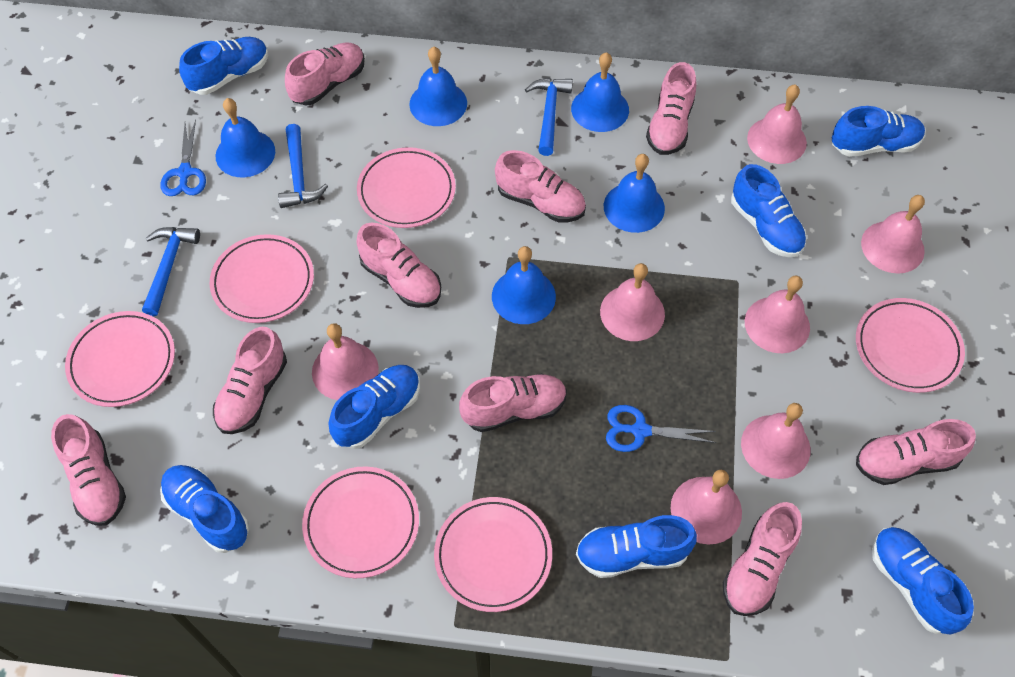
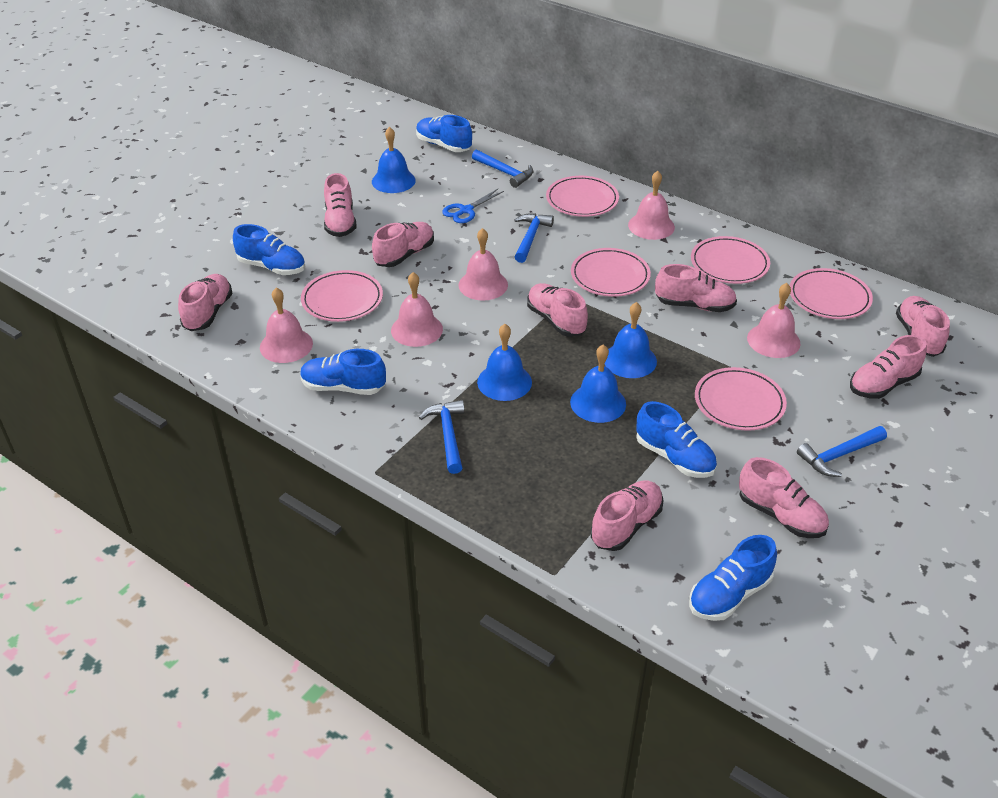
blue bell: [215,98,275,177] [409,47,467,126] [492,246,556,324] [571,52,629,132] [604,154,665,233] = 5 -> [372,127,416,193] [477,324,532,401] [570,345,626,423] [604,302,657,378] = 4
blue hammer: [142,227,200,316] [278,124,328,208] [525,78,573,156] = 3 -> [419,400,465,474] [472,149,533,188] [514,213,554,263] [797,426,887,477] = 4
blue scissors: [160,120,206,196] [606,405,716,452] = 2 -> [442,189,504,223] = 1
blue shoe: [160,465,249,553] [179,37,268,95] [329,365,420,449] [576,515,697,578] [731,164,807,258] [832,106,925,157] [872,527,974,635] = 7 -> [233,224,305,275] [300,349,386,395] [416,115,472,152] [636,401,717,478] [689,535,777,621] = 5
pink bell: [312,323,379,400] [600,263,665,341] [671,470,742,544] [741,403,811,479] [745,276,810,353] [747,84,807,164] [861,195,925,274] = 7 -> [260,288,313,363] [391,272,443,347] [459,228,508,301] [628,171,675,240] [747,283,801,358] = 5

